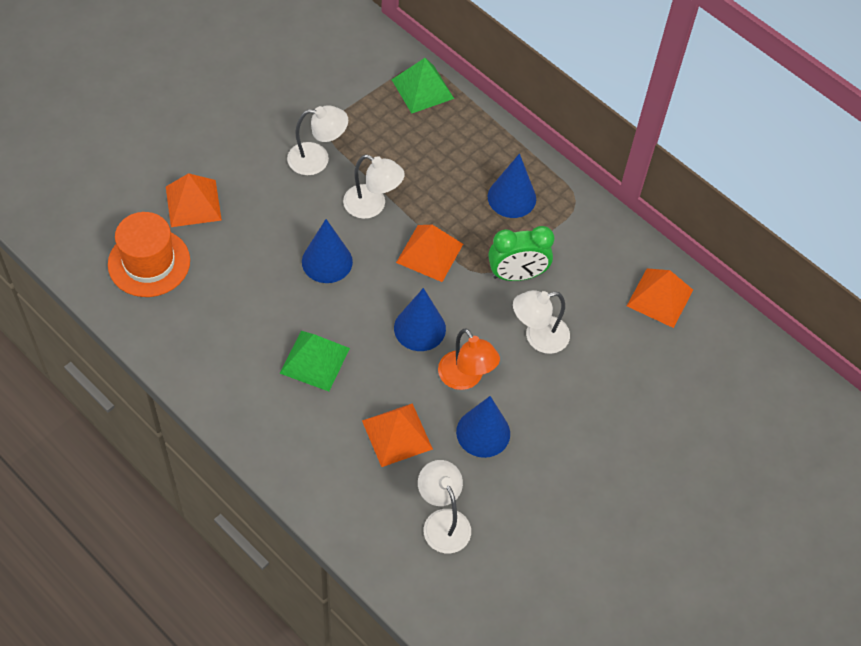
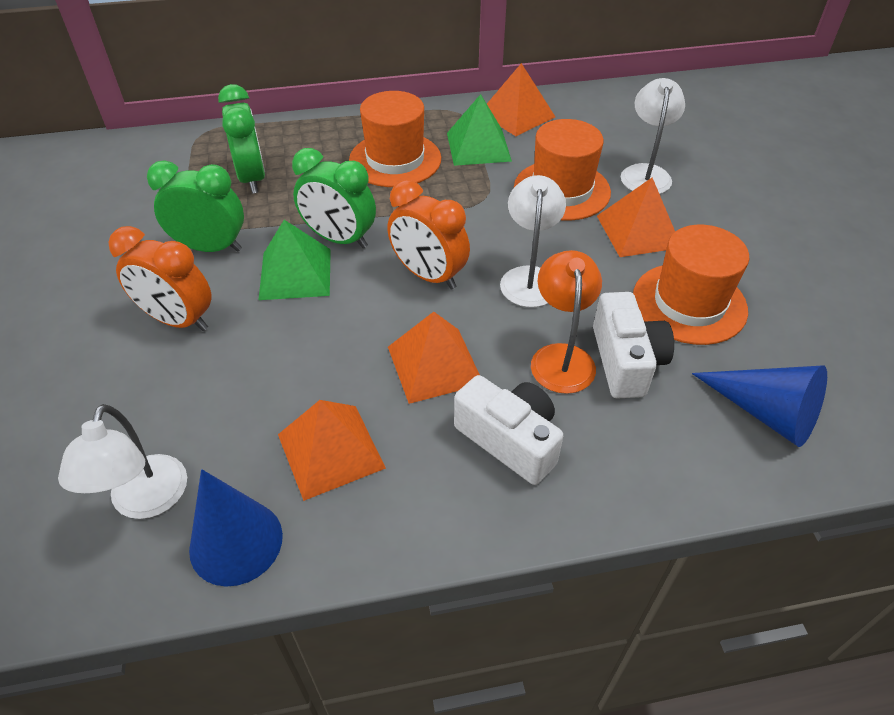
blue cone: [302,219,353,283] [394,288,446,351] [456,396,510,458] [488,153,536,218] = 4 -> [189,469,283,587] [692,366,827,447] = 2
green clock: [488,226,554,281] = 1 -> [147,161,244,252] [218,84,265,194] [292,148,376,248] = 3
orange clock: none = 0 -> [108,226,211,331] [387,180,470,290] = 2
orange hat: [108,212,190,297] = 1 -> [349,91,441,187] [514,119,611,220] [633,224,749,345] = 3
white camera: none = 0 -> [454,375,563,485] [593,292,674,399] = 2
white lamp: [287,105,348,175] [343,155,405,219] [418,460,471,553] [513,290,570,354] = 4 -> [58,404,187,519] [500,175,566,307] [621,78,685,194] = 3

